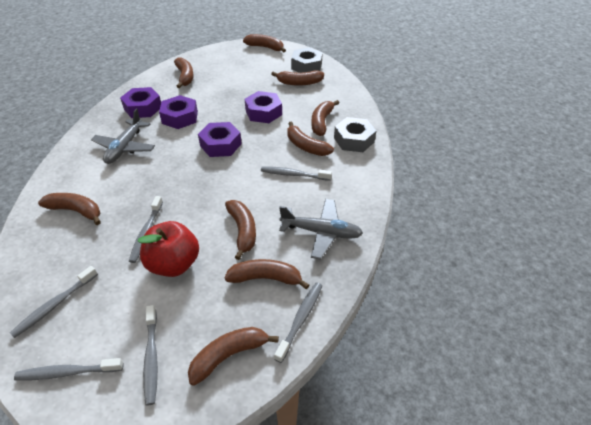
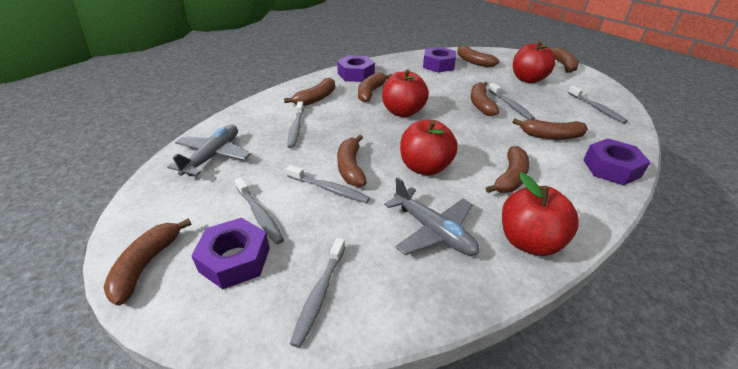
grey nut: [291,47,323,73] [334,117,376,152] = 2 -> none = 0
red apple: [138,221,199,277] = 1 -> [382,69,429,117] [400,120,458,176] [502,173,579,256] [513,41,556,83] = 4

